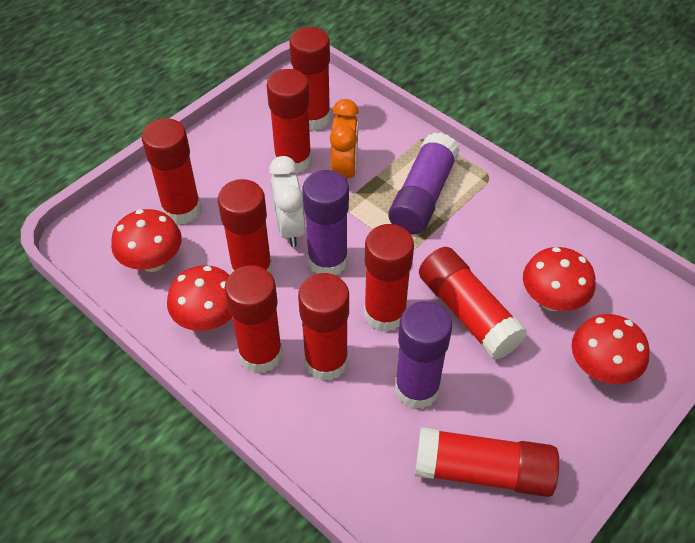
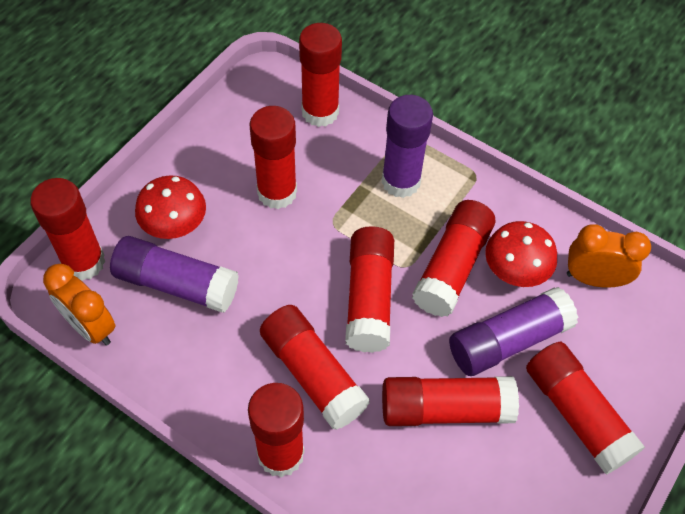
orange clock: [330,99,359,181] = 1 -> [43,263,115,345] [567,224,651,288] = 2
red mushroom: [111,209,182,272] [167,265,232,331] [523,247,595,311] [571,314,650,384] = 4 -> [135,175,206,239] [485,221,557,287] = 2
white clock: [269,156,305,247] = 1 -> none = 0

